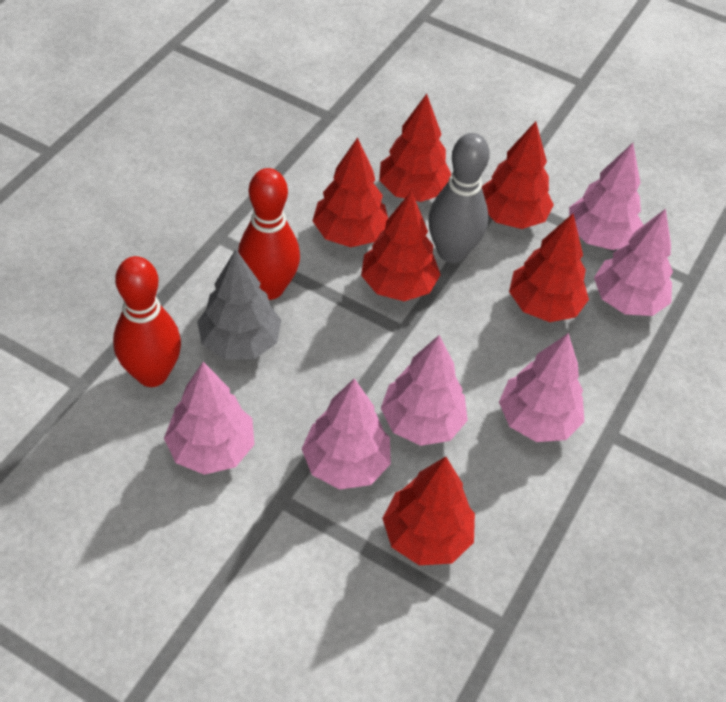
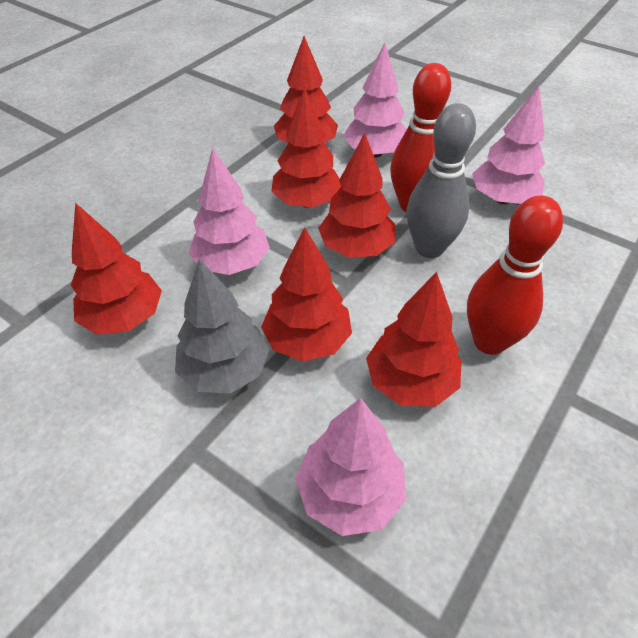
pink tree: [164,362,255,475] [302,378,391,490] [381,335,468,446] [499,333,584,442] [569,143,643,250] [594,209,673,316] = 6 -> [188,148,270,275] [295,398,406,536] [343,42,407,158] [472,86,545,204] = 4

